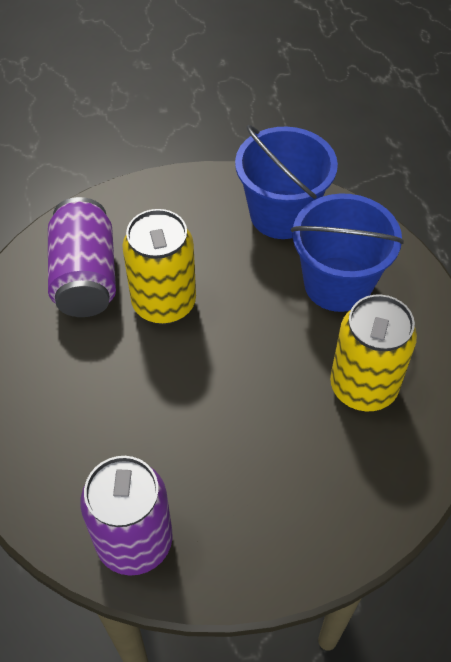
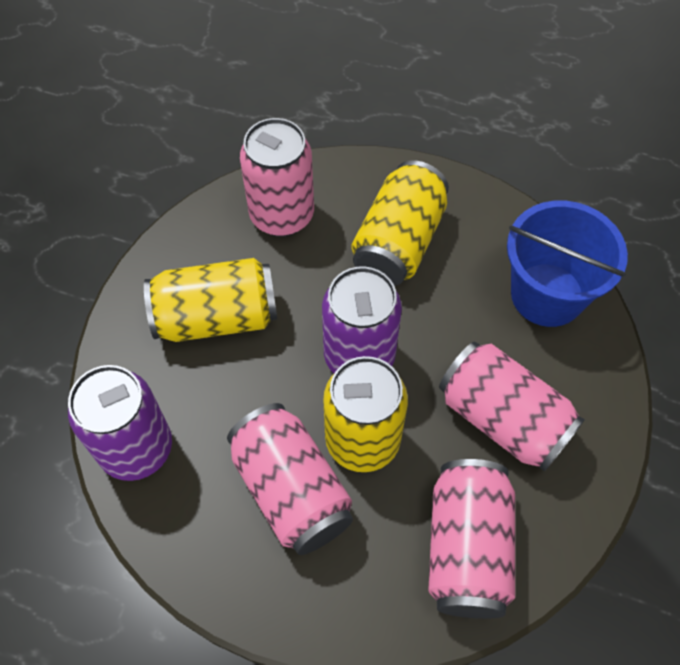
blue bucket: [235,125,338,239] [291,193,404,312] = 2 -> [507,200,628,327] = 1
pink can: none = 0 -> [227,403,353,555] [240,118,314,237] [428,459,515,619] [439,342,585,472] = 4
yellow can: [122,209,196,325] [330,295,417,411] = 2 -> [144,258,277,342] [323,356,408,472] [352,160,449,286] = 3

